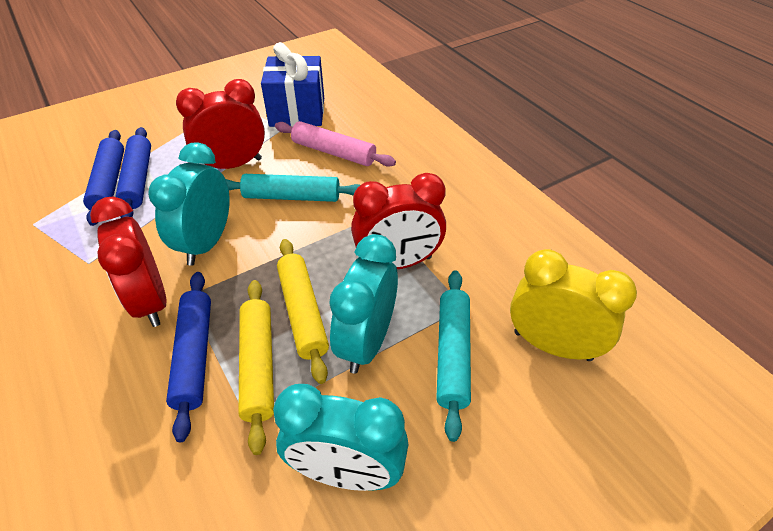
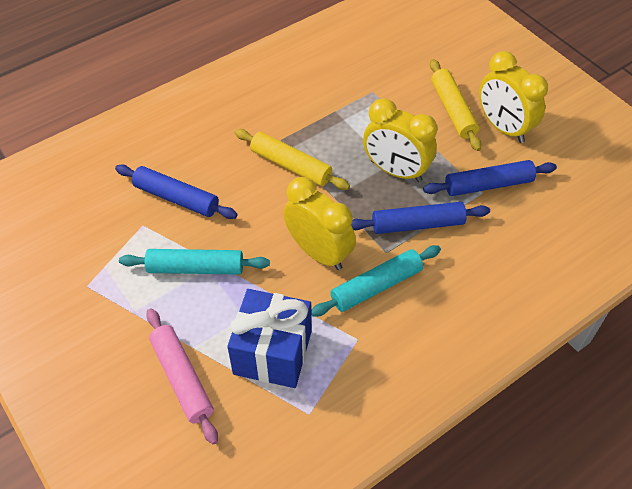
red clock: [90,197,167,327] [176,79,265,169] [351,173,446,269] = 3 -> none = 0
turquoise clock: [148,142,230,266] [273,384,409,491] [329,234,398,374] = 3 -> none = 0
yellow clock: [510,249,637,361] = 1 -> [283,177,356,270] [363,98,437,182] [479,51,548,143] = 3

